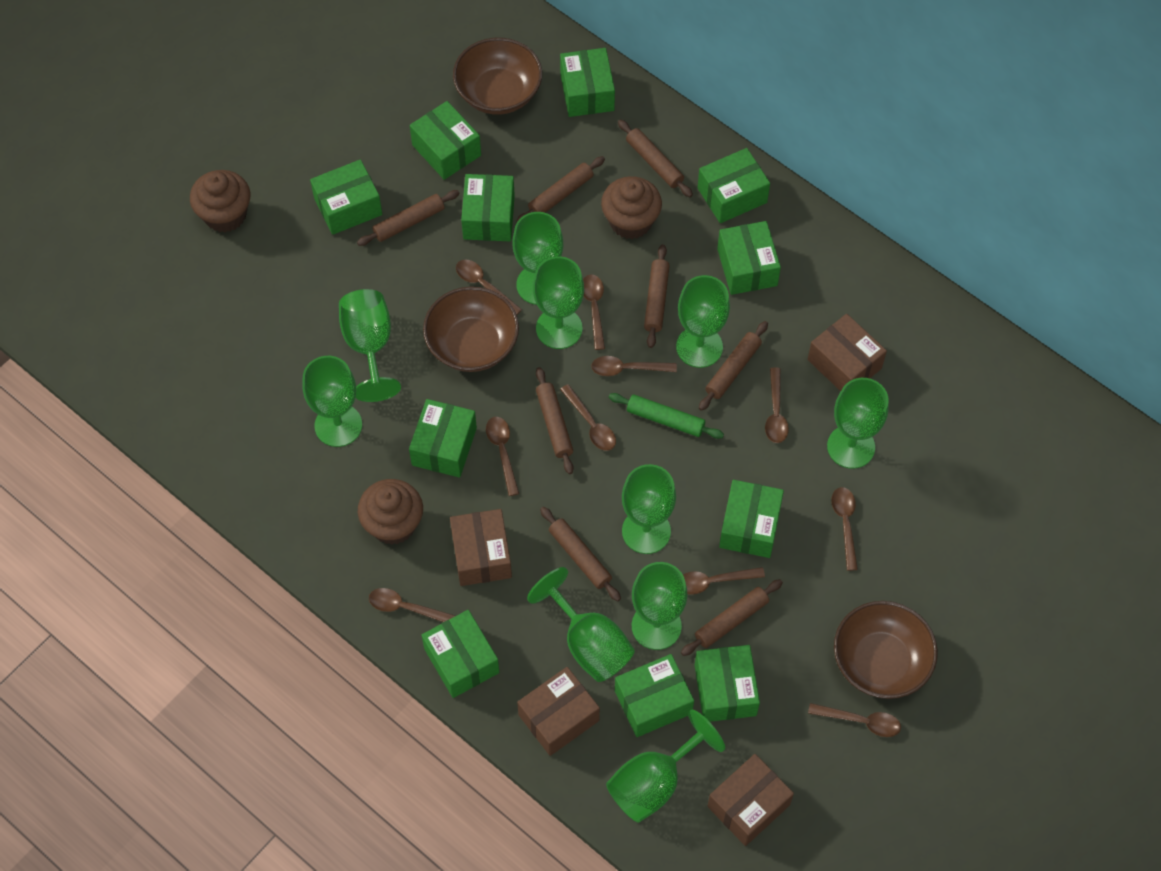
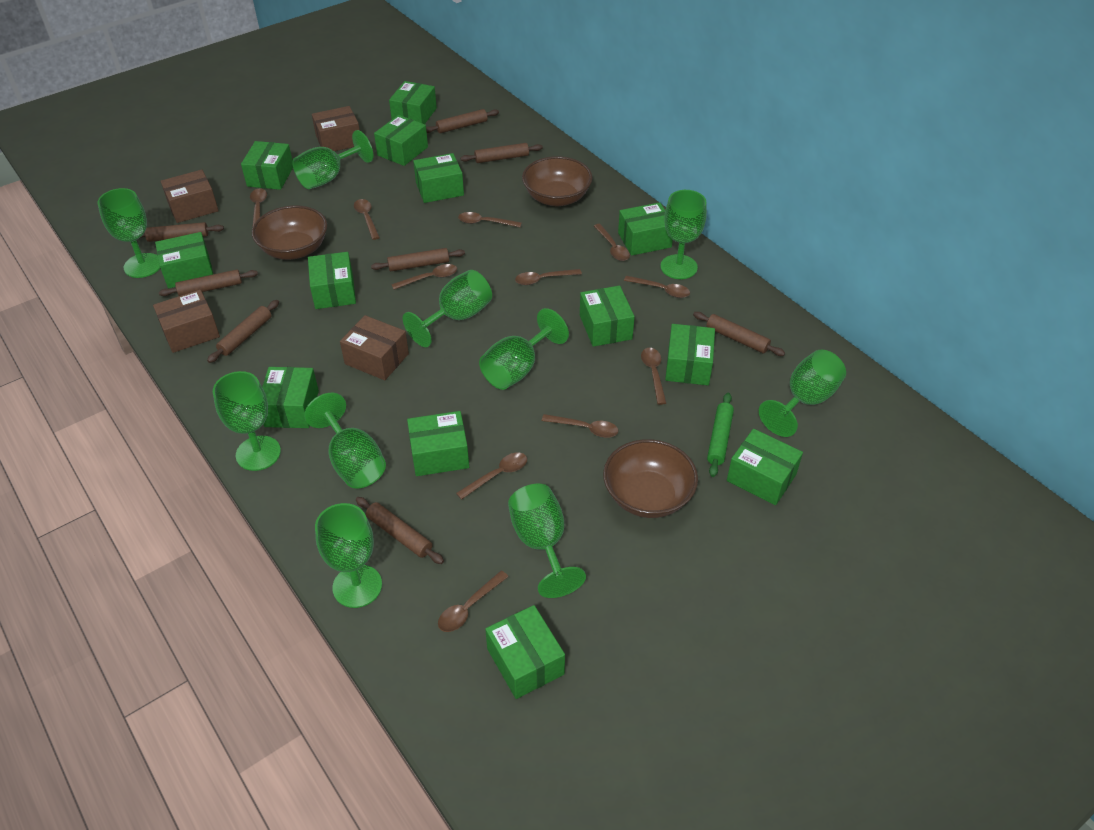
brown cupcake: [190,170,250,232] [358,479,423,545] [601,176,662,239] = 3 -> none = 0
brown spoon: [369,588,455,622] [456,260,522,315] [486,417,519,496] [560,384,616,451] [583,274,605,350] [591,356,677,376] [683,567,765,595] [765,368,789,443] [808,703,901,737] [831,487,858,571] = 10 -> [250,189,267,228] [354,199,380,240] [391,264,457,290] [438,570,509,632] [456,452,527,500] [458,212,522,228] [515,269,582,285] [542,414,618,438] [594,224,630,261] [624,276,690,298] [641,348,666,405] = 11
green box: [310,160,382,235] [409,399,477,477] [410,101,481,180] [422,610,499,698] [461,174,515,241] [560,48,615,117] [615,654,694,737] [695,645,760,722] [697,148,770,223] [717,221,781,295] [719,480,784,558] = 11 -> [155,232,213,288] [241,141,293,190] [262,367,319,428] [308,252,356,309] [374,115,428,166] [389,81,437,124] [407,411,469,476] [413,153,464,203] [485,605,565,699] [580,286,635,347] [618,202,673,256] [665,324,715,385] [727,429,803,505] = 13

